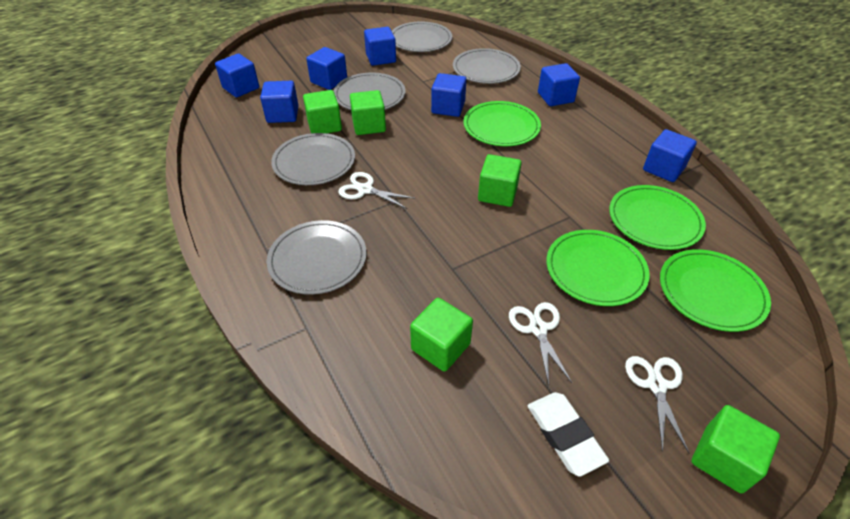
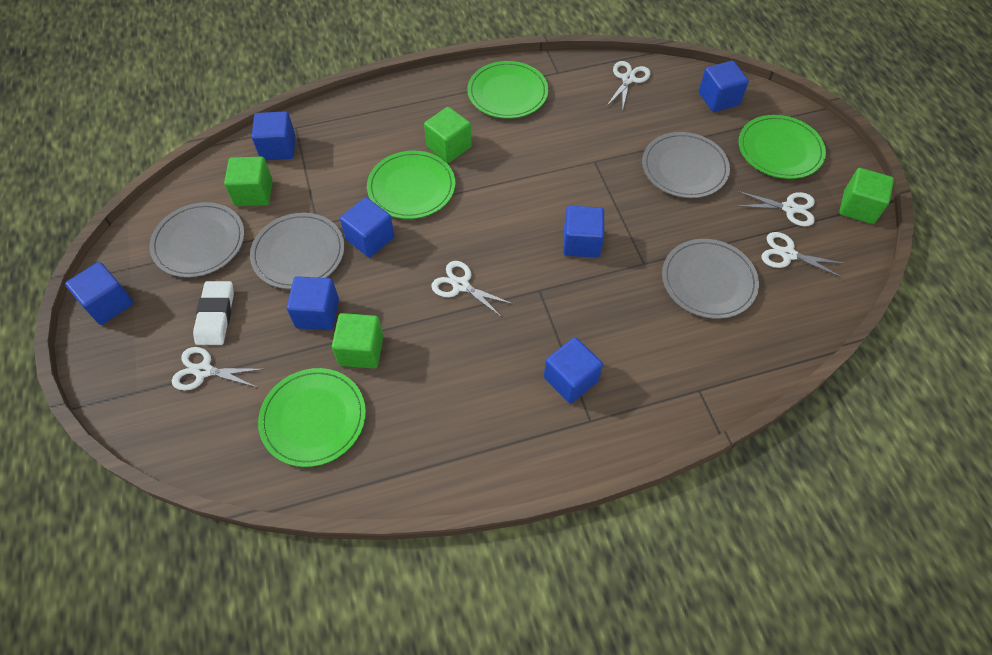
green cube: [303,90,342,133] [350,90,386,135] [410,298,473,372] [478,154,522,207] [691,405,780,494] = 5 -> [224,157,273,206] [332,313,383,369] [424,107,472,163] [839,168,894,224] = 4
grey plate: [267,220,367,295] [271,133,355,185] [334,73,406,110] [392,22,452,52] [453,48,521,84] = 5 -> [149,202,244,278] [250,213,345,289] [642,132,730,198] [662,239,759,319] = 4
white scissors: [338,172,415,209] [509,302,572,386] [625,356,689,453] = 3 -> [172,347,264,391] [431,261,513,318] [607,61,650,111] [737,191,815,227] [761,232,846,278] = 5

